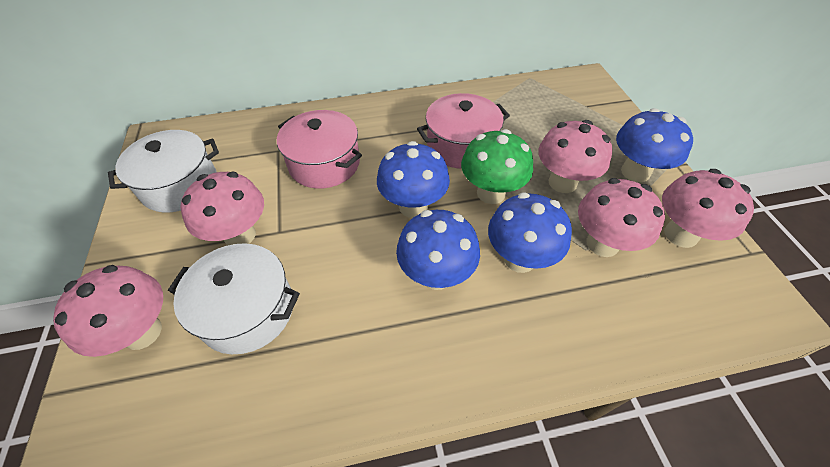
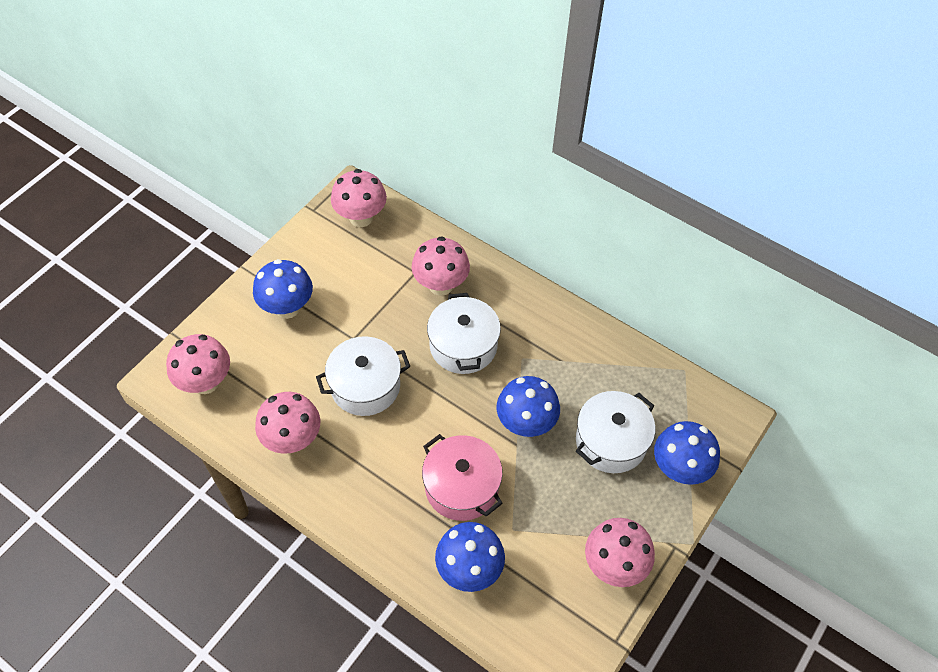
green mushroom: [461,129,533,204] = 1 -> none = 0
pink pot: [277,110,362,189] [417,93,510,169] = 2 -> [422,434,503,521] = 1
white pot: [108,130,219,212] [168,243,300,354] = 2 -> [316,336,410,416] [427,293,501,374] [576,391,655,473] = 3

